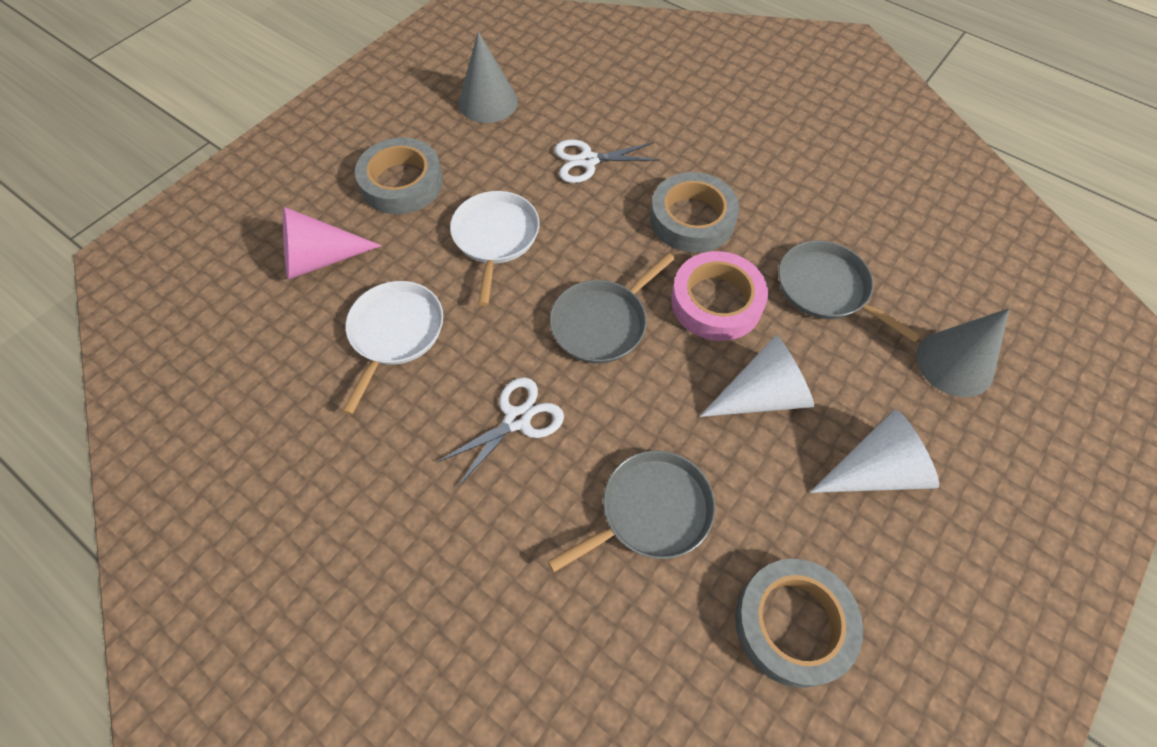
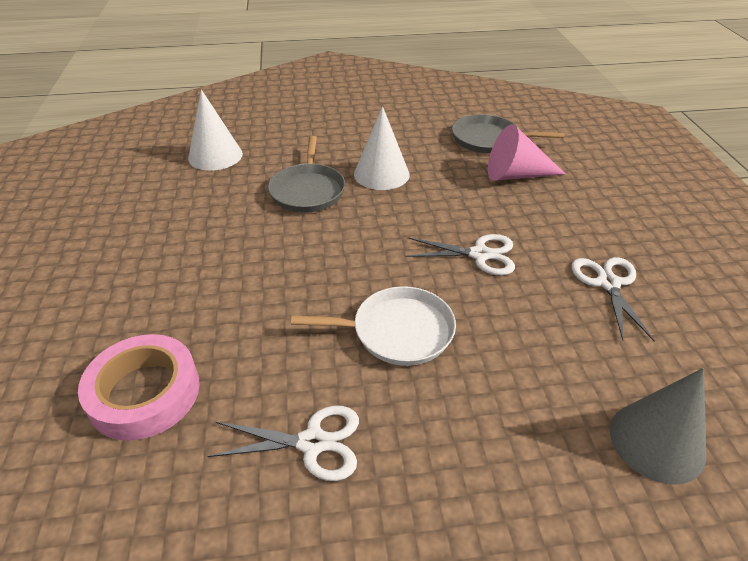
grey cone: [458,31,518,123] [916,308,1009,397] = 2 -> [610,368,706,485] = 1
grey pan: [548,450,715,572] [550,253,675,363] [778,241,921,343] = 3 -> [268,136,345,213] [452,114,565,153] = 2
grey tape: [355,137,443,214] [650,172,739,253] [735,559,863,688] = 3 -> none = 0
white pan: [342,281,443,415] [450,191,539,306] = 2 -> [291,286,456,366] = 1
white scissors: [436,377,564,487] [554,139,660,183] = 2 -> [207,406,359,481] [405,234,515,276] [571,257,655,341] = 3

